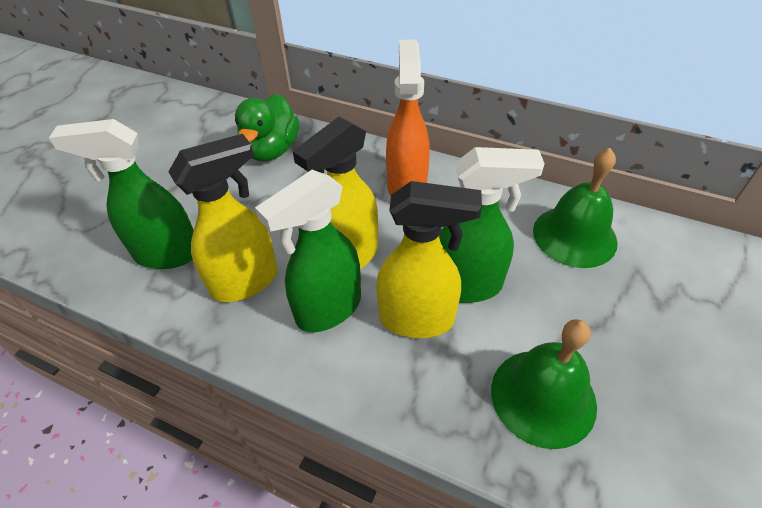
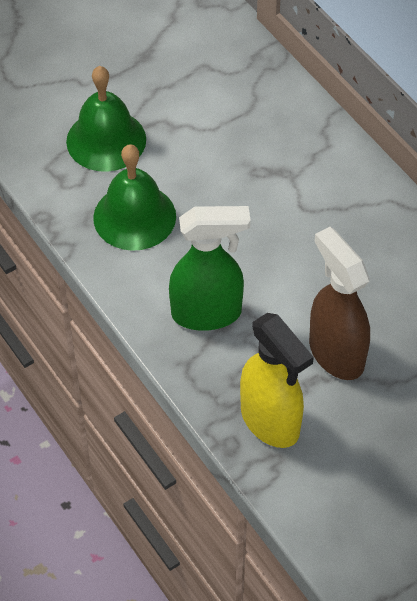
brown spray bottle: none = 0 -> [309,227,370,380] = 1
green duck: [235,94,299,161] = 1 -> none = 0
green spray bottle: [49,119,194,269] [255,170,361,332] [439,147,545,303] = 3 -> [169,206,251,331] = 1
orange spray bottle: [386,40,430,196] = 1 -> none = 0
yellow spray bottle: [168,134,278,302] [293,117,378,269] [376,181,482,338] = 3 -> [240,313,314,448] = 1

